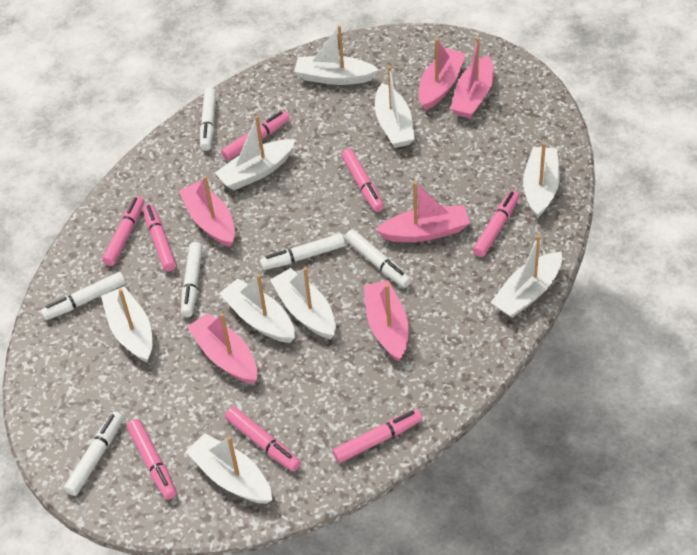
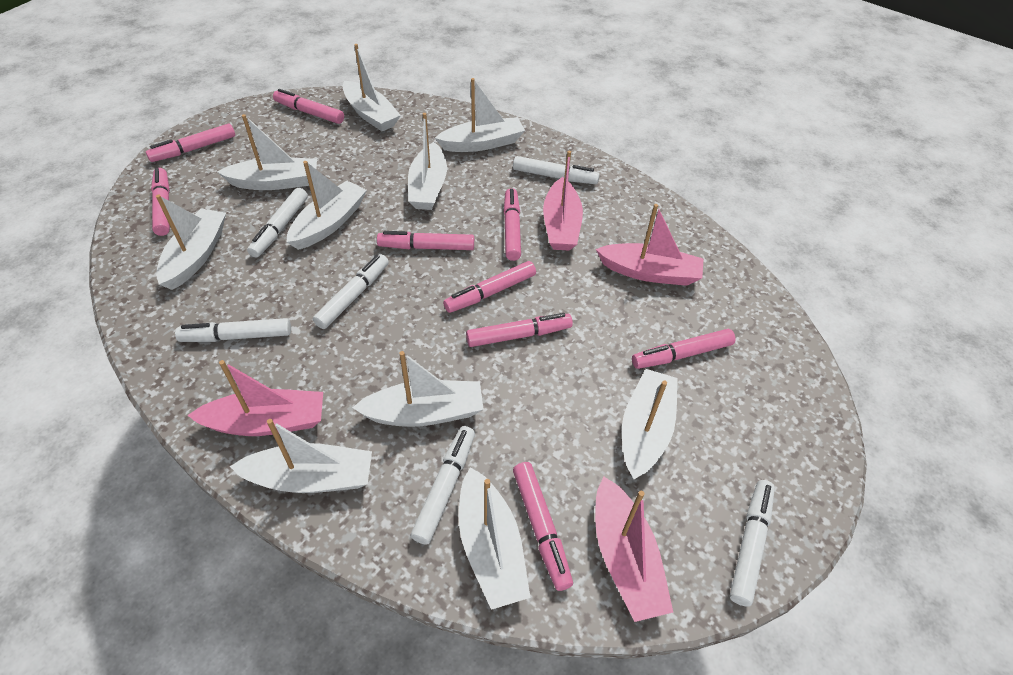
pink boat: [179,176,235,247] [187,313,257,384] [364,280,409,362] [376,182,470,242] [419,38,466,111] [451,37,494,118] = 6 -> [187,360,323,436] [543,151,583,251] [595,477,673,622] [596,204,704,286] = 4
pink marker: [102,196,144,266] [127,419,176,500] [143,204,176,271] [221,111,290,161] [225,407,301,471] [333,409,423,463] [341,149,384,212] [473,190,519,257] = 8 -> [146,123,235,162] [151,168,170,236] [273,89,344,124] [377,231,474,250] [443,261,536,313] [466,313,573,347] [504,188,521,261] [513,462,573,591] [632,329,735,369] = 9
white boat: [101,286,152,362] [185,433,272,504] [215,115,295,190] [219,274,295,343] [270,267,336,339] [294,25,379,85] [375,66,415,148] [490,235,562,318] [523,142,560,218] = 9 -> [156,195,226,290] [217,114,317,190] [230,419,372,493] [287,161,367,250] [343,44,401,131] [352,351,484,427] [408,113,447,210] [435,78,525,152] [459,467,531,610] [622,369,678,479] = 10

